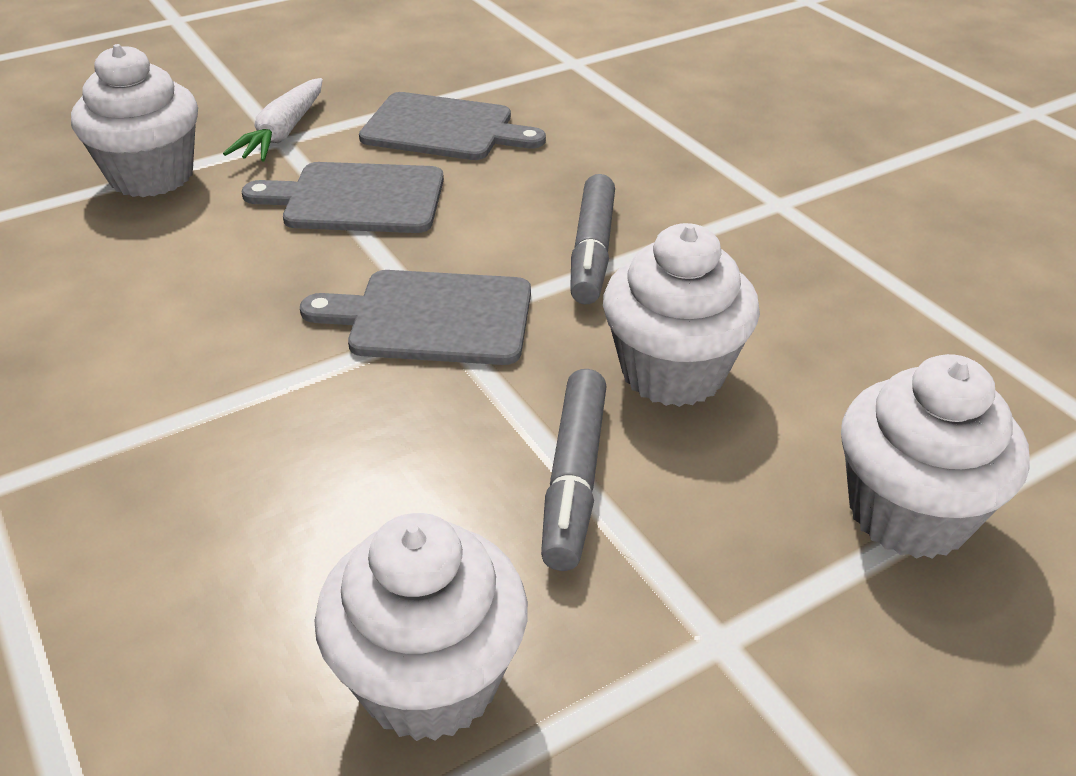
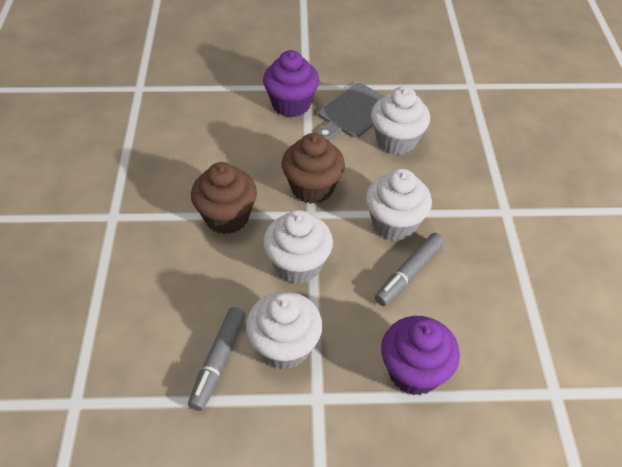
brown cupcake: none = 0 -> [191,162,257,234] [282,133,345,204] = 2
grey cutting board: [242,162,444,233] [300,270,531,365] [359,92,546,160] = 3 -> [317,83,385,141] = 1
purple cupcake: none = 0 -> [263,50,320,117] [381,316,460,395] = 2
white carrot: [223,78,323,161] = 1 -> none = 0

